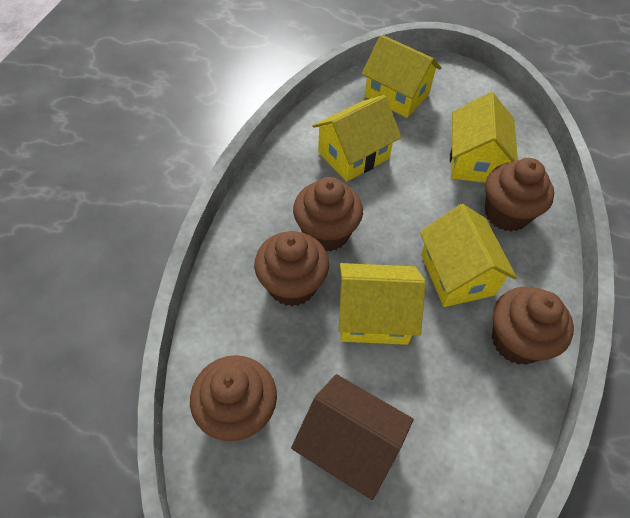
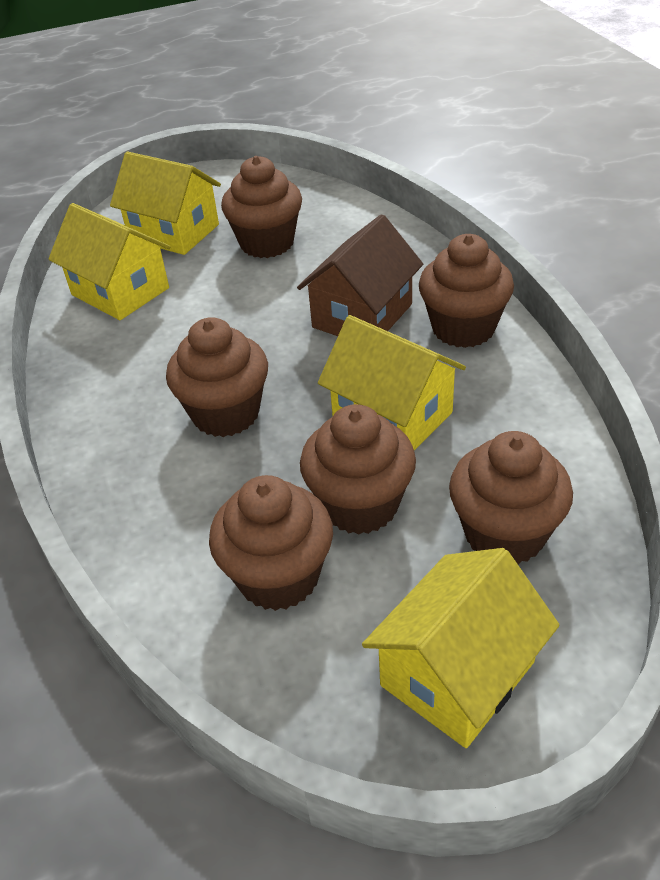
brown cupcake: [190,355,277,441] [254,231,329,306] [293,177,363,252] [485,158,554,231] [492,286,574,365] = 5 -> [166,317,268,437] [209,475,333,611] [221,156,302,258] [300,404,416,535] [419,234,514,348] [449,431,573,565] = 6
yellow house: [312,95,401,182] [339,263,426,345] [362,35,441,118] [420,204,517,307] [450,92,518,183] = 5 -> [48,203,170,320] [110,152,221,255] [318,315,466,450] [362,548,560,748] = 4

